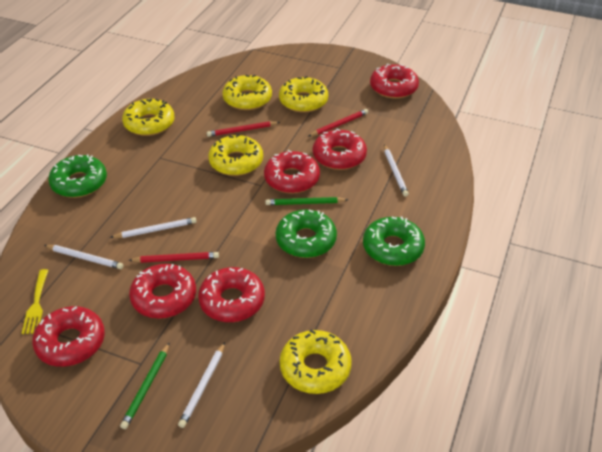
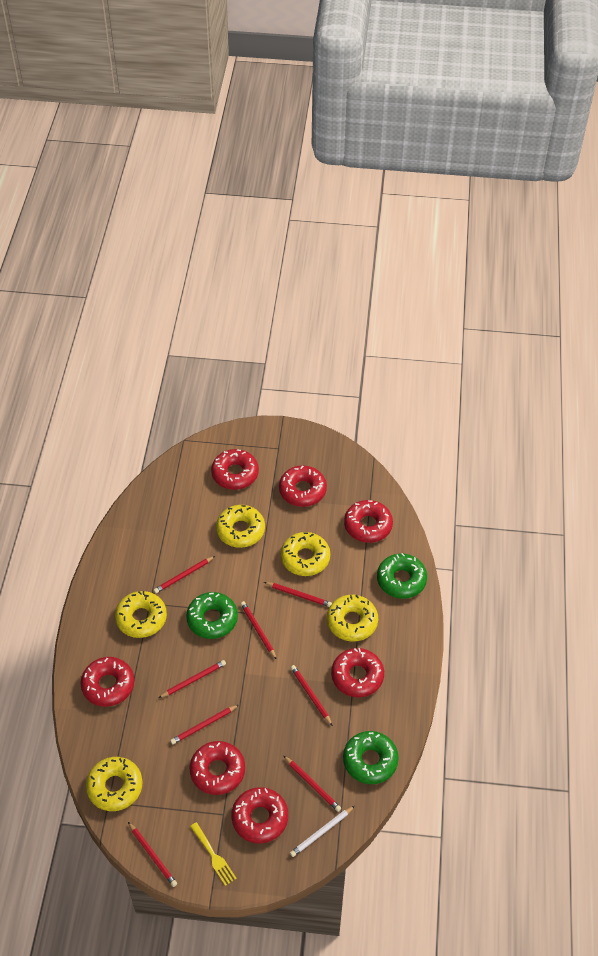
green pencil: [120,342,170,429] [265,197,348,205] = 2 -> none = 0
red donut: [32,306,105,367] [129,264,196,319] [198,267,265,322] [264,150,320,194] [313,128,367,170] [370,64,419,99] = 6 -> [80,657,134,707] [190,741,245,795] [211,449,259,490] [231,787,288,843] [279,465,327,507] [331,648,384,697] [344,500,393,543] = 7
red pencil: [129,252,219,263] [207,121,280,137] [308,109,368,137] = 3 -> [128,822,177,887] [154,556,215,593] [159,660,226,698] [170,705,239,745] [240,601,277,660] [264,582,332,607] [283,755,341,812] [291,665,333,726] = 8
white pencil: [44,245,123,269] [110,217,197,238] [178,342,225,428] [384,145,409,197] = 4 -> [290,806,355,857] = 1

